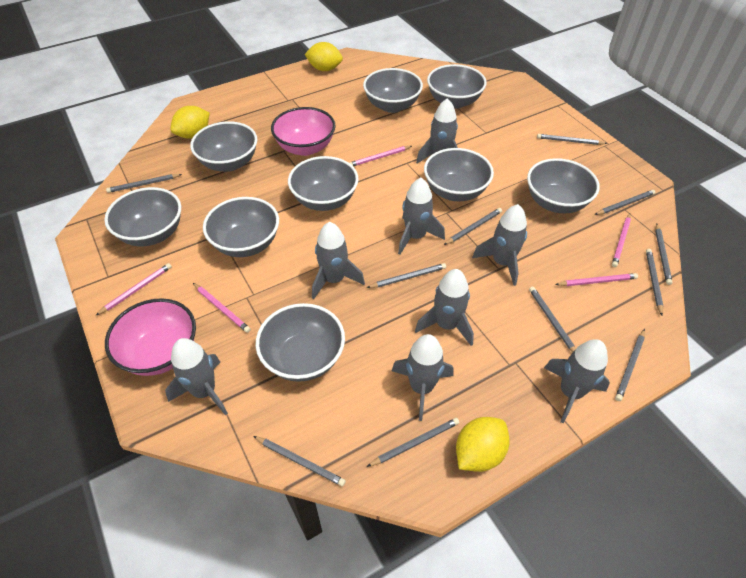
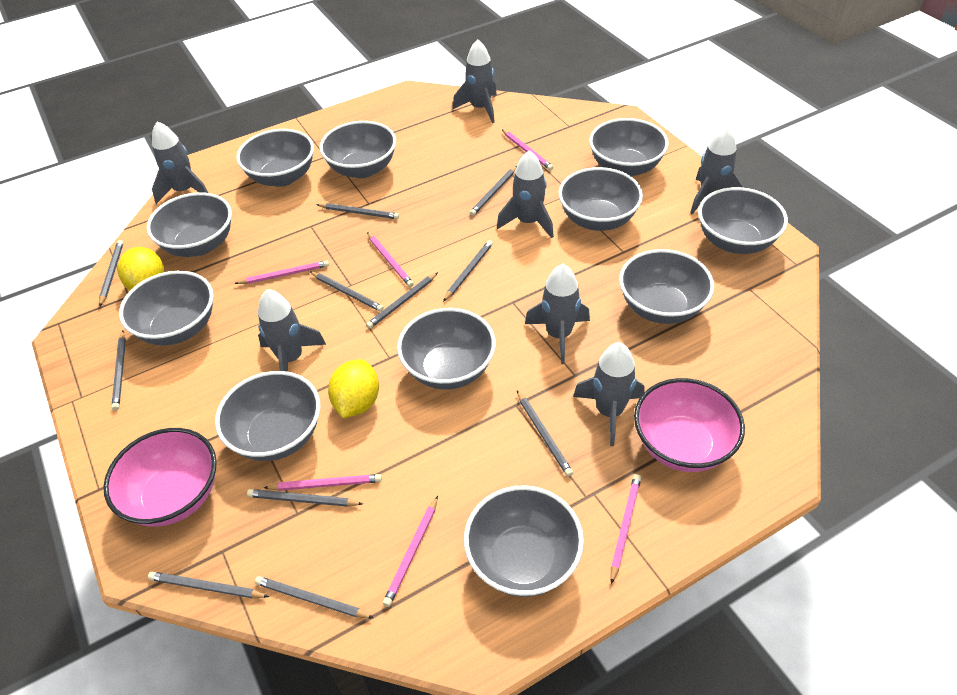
grey bowl: [104,187,181,246] [190,121,257,172] [203,197,279,257] [256,303,345,382] [288,156,359,211] [363,68,423,113] [424,148,494,201] [427,64,487,109] [527,158,600,213] = 9 -> [119,271,214,346] [147,192,232,257] [215,371,321,461] [236,129,314,187] [319,121,396,178] [397,308,496,390] [464,485,584,597] [559,167,643,231] [589,118,669,176] [619,249,714,324] [698,187,788,254] = 11
grey rocket: [165,338,228,415] [312,222,365,299] [392,334,454,421] [398,178,445,254] [415,269,474,346] [416,98,458,164] [472,204,527,286] [544,339,610,423] = 8 -> [152,121,208,204] [258,289,326,372] [453,39,497,123] [497,150,554,238] [525,264,590,364] [573,342,645,446] [690,126,744,215] = 7
pink pencil: [95,263,172,316] [193,283,251,333] [350,146,412,166] [555,273,638,286] [612,213,631,267] = 5 -> [234,260,329,284] [264,474,382,491] [367,232,414,287] [383,496,438,607] [502,130,553,170] [611,474,641,584] = 6
yellow lemon: [170,106,210,139] [304,42,343,71] [456,417,509,472] = 3 -> [117,247,164,290] [328,359,379,418] = 2

